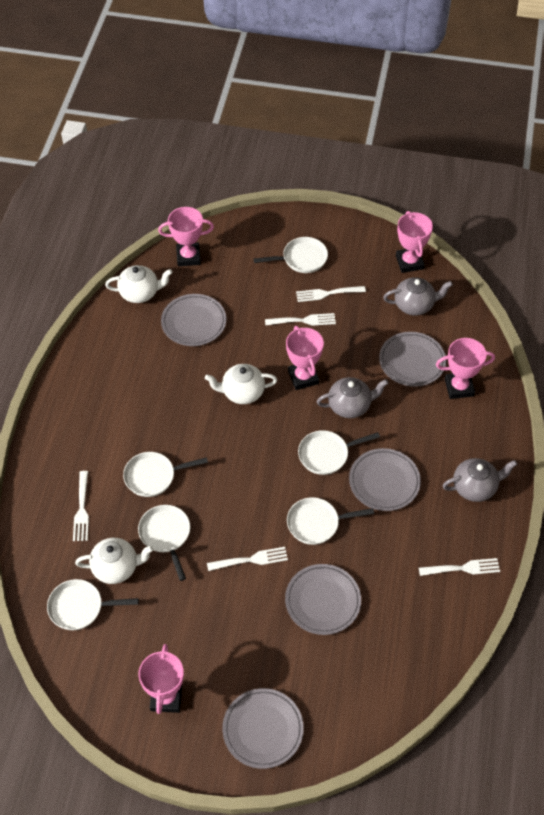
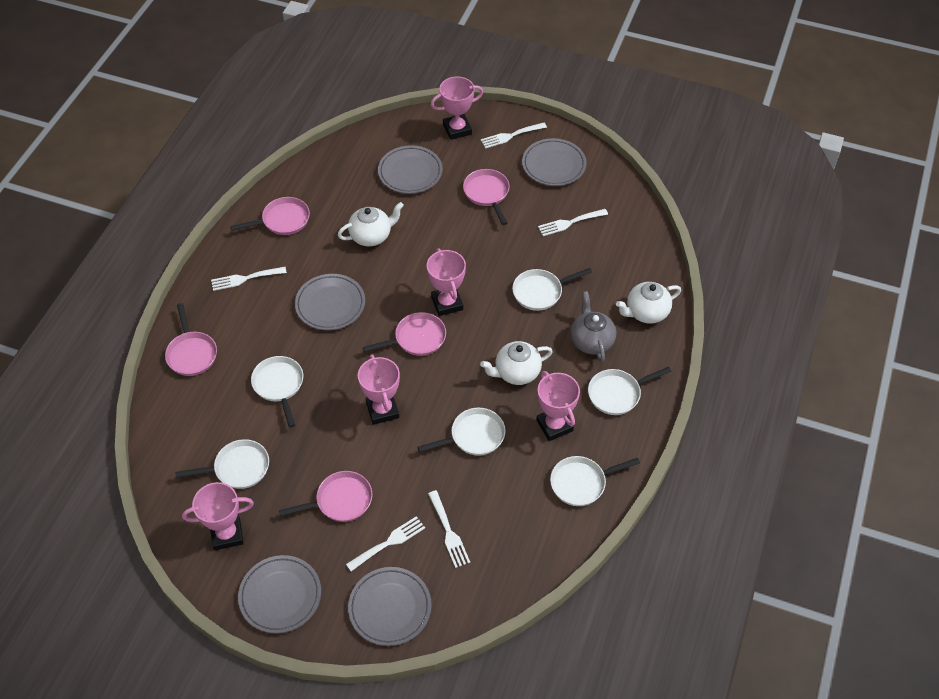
grey teapot: [317,377,388,418] [383,277,453,316] [443,458,517,502] = 3 -> [571,291,616,362] = 1
pink pan: none = 0 -> [165,303,217,376] [230,197,310,235] [279,471,372,522] [363,312,446,356] [463,169,510,225] = 5

